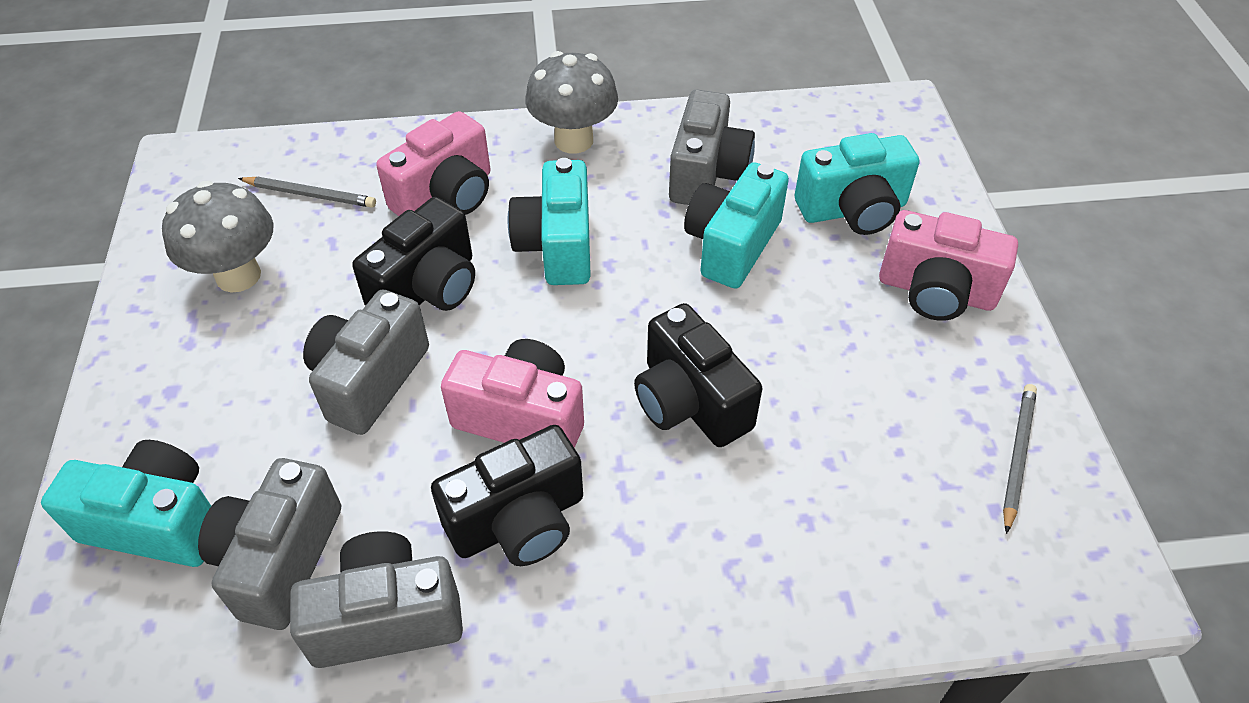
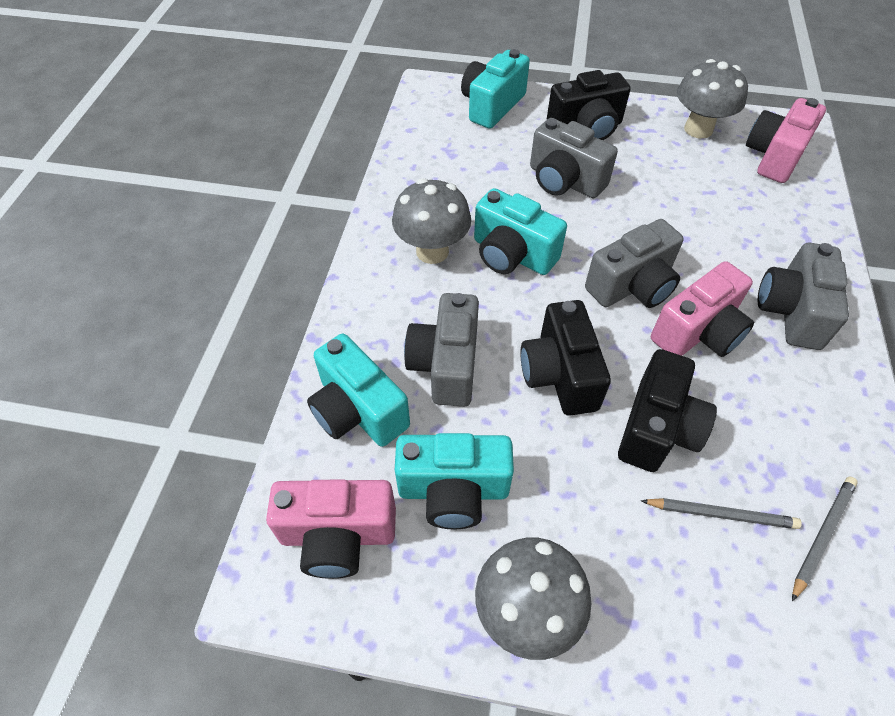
grey mushroom: [162,181,273,293] [525,51,618,154] = 2 -> [392,178,471,264] [475,538,591,660] [677,59,748,139] = 3

